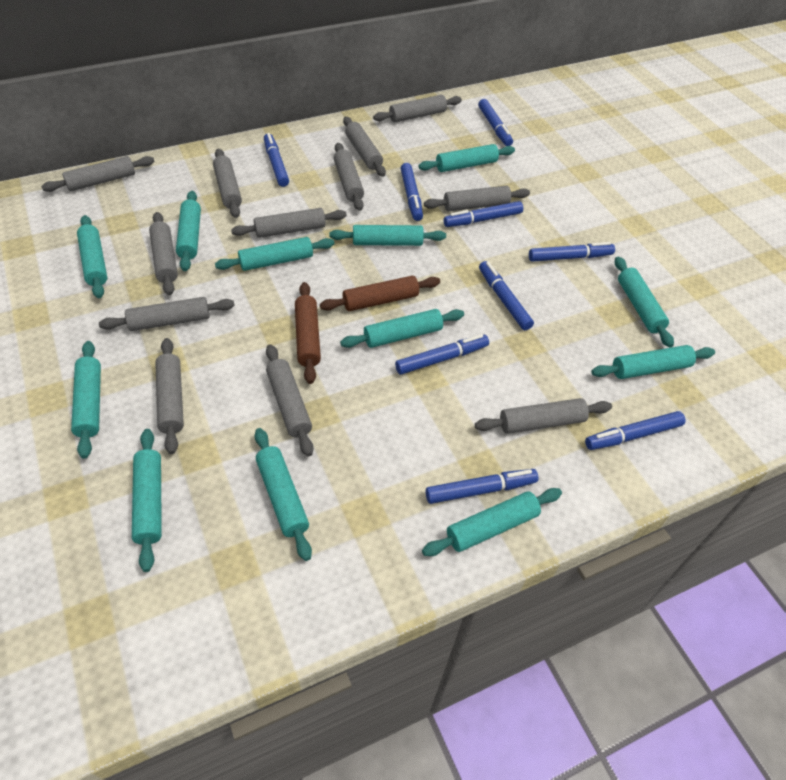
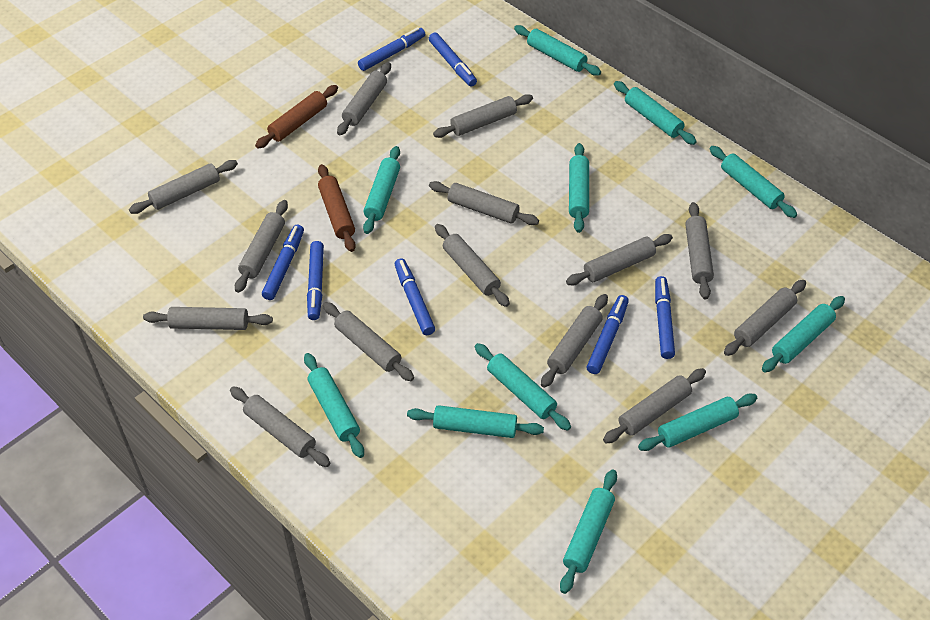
blue marker: [264,133,289,187] [395,334,489,375] [401,163,423,221] [426,469,538,504] [444,201,523,227] [478,99,513,146] [479,261,534,330] [529,242,615,262] [585,411,685,450] = 9 -> [262,225,304,300] [307,241,324,320] [358,27,425,71] [395,258,435,335] [429,33,477,87] [587,295,629,374] [655,276,675,359] = 7
grey rolling pin: [41,156,154,192] [99,297,235,331] [149,212,178,295] [155,338,184,454] [213,149,242,218] [231,208,347,238] [266,344,314,456] [334,143,364,211] [343,117,386,177] [373,95,462,123] [424,186,530,211] [475,398,612,434] = 12 -> [129,160,238,214] [143,307,273,330] [230,386,330,467] [235,200,288,293] [323,302,414,381] [337,62,391,135] [429,181,539,225] [433,94,533,138] [435,224,510,307] [541,294,608,388] [566,234,673,285] [603,368,706,444] [685,202,714,300] [724,280,806,356] = 14
turquoise rolling pin: [71,341,101,459] [77,215,107,298] [132,429,162,572] [176,191,201,271] [215,237,334,271] [255,428,312,561] [329,225,446,246] [340,309,464,348] [418,144,515,172] [422,488,562,556] [591,345,715,379] [615,257,674,348] = 12 -> [304,353,364,458] [363,146,400,234] [407,405,544,438] [475,343,571,431] [514,25,601,76] [560,469,617,594] [569,143,589,233] [614,81,697,145] [638,393,757,451] [710,146,797,218] [762,296,845,372] = 11

